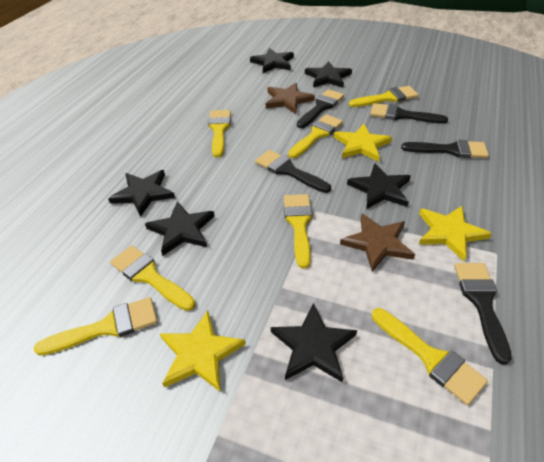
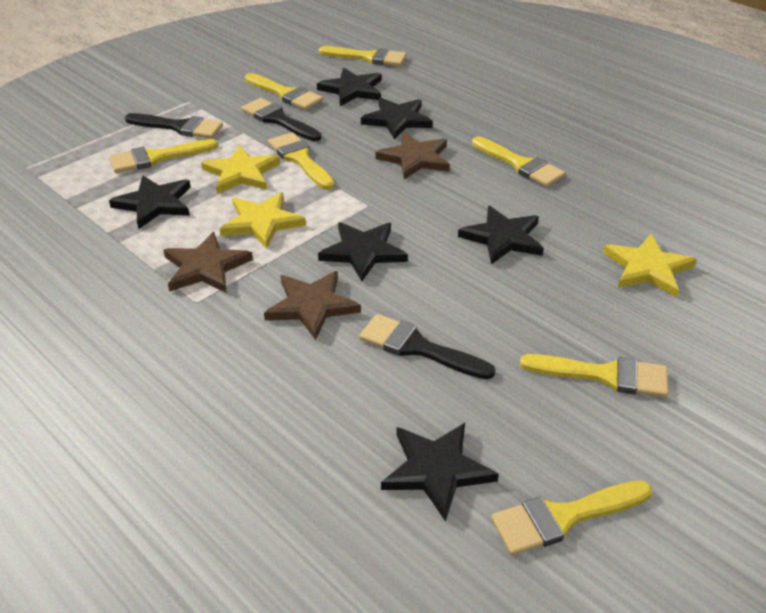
black brush: [255,150,331,193] [297,89,344,128] [370,103,448,124] [401,140,489,158] [455,263,512,365] = 5 -> [125,113,223,139] [241,98,321,141] [359,314,496,380] = 3
brown star: [266,83,315,114] [340,213,415,272] = 2 -> [163,232,253,293] [264,271,361,340] [375,132,450,180] = 3

